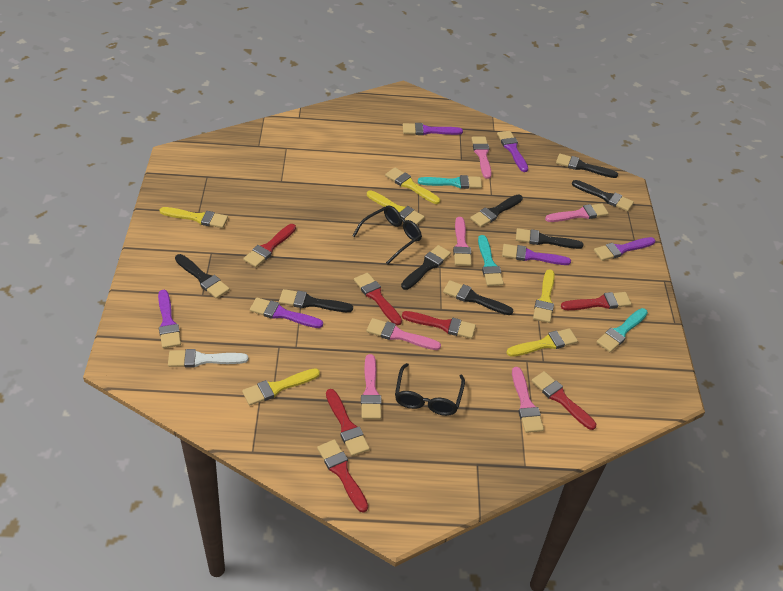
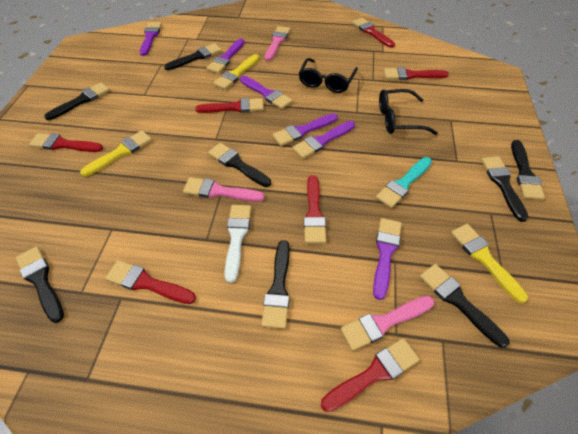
pink brush: [361,354,382,419] [366,318,441,350] [453,217,472,266] [471,137,492,179] [512,367,544,433] [545,203,609,222] = 6 -> [183,177,264,202] [265,26,290,61] [341,296,434,351] = 3
turquoise brush: [418,175,482,189] [478,235,504,286] [596,308,648,352] = 3 -> [376,157,432,208] = 1
yellow brush: [160,207,228,228] [242,368,320,406] [367,190,425,225] [385,167,440,204] [506,328,578,357] [533,269,555,323] = 6 -> [80,131,152,177] [213,54,259,90] [451,224,528,303] = 3

